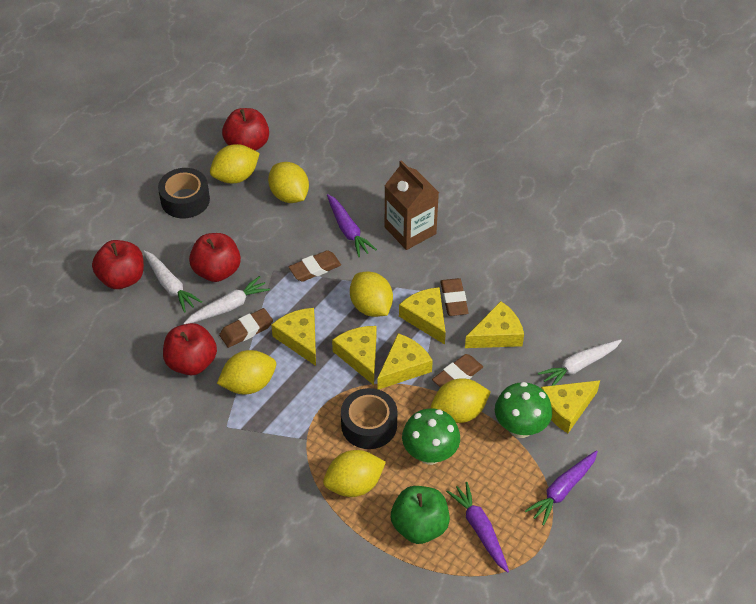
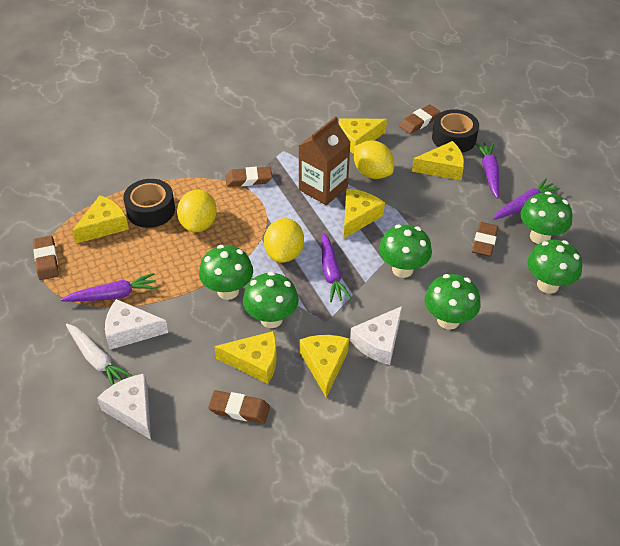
brown eraser: [219,308,273,348] [289,250,341,282] [432,354,483,388] [440,278,469,316] = 4 -> [33,236,59,280] [208,390,270,424] [226,167,272,187] [399,104,440,134] [472,222,498,257] = 5
green apple: [391,486,450,544] = 1 -> none = 0
green mushroom: [402,408,460,465] [495,382,552,438] = 2 -> [199,245,253,300] [243,272,299,328] [379,224,432,278] [425,274,481,330] [520,191,573,244] [527,240,582,294] = 6
purple carrot: [327,194,377,257] [446,482,509,573] [525,451,598,526] = 3 -> [61,273,158,302] [322,233,352,302] [475,143,499,199] [493,178,560,220] = 4
red apple: [92,240,144,289] [163,323,217,375] [189,233,241,282] [222,108,269,151] = 4 -> none = 0
white carrot: [143,250,202,313] [183,276,270,324] [538,339,622,386] = 3 -> [66,323,133,386] = 1
white cheese: none = 0 -> [97,373,151,440] [105,299,168,350] [350,306,402,365] = 3
yellow lemon: [210,144,260,183] [217,350,276,394] [268,162,309,203] [323,450,386,497] [350,271,393,317] [431,378,491,423] = 6 -> [177,190,217,233] [264,218,304,263] [354,140,394,179] = 3

